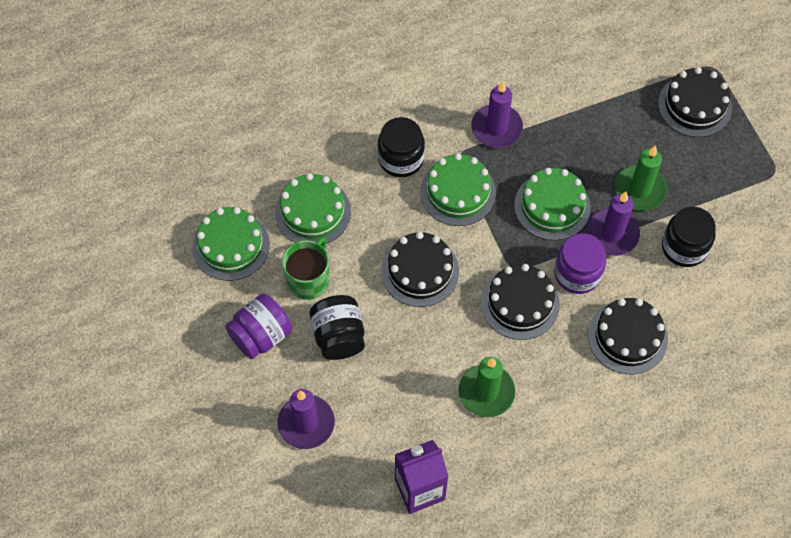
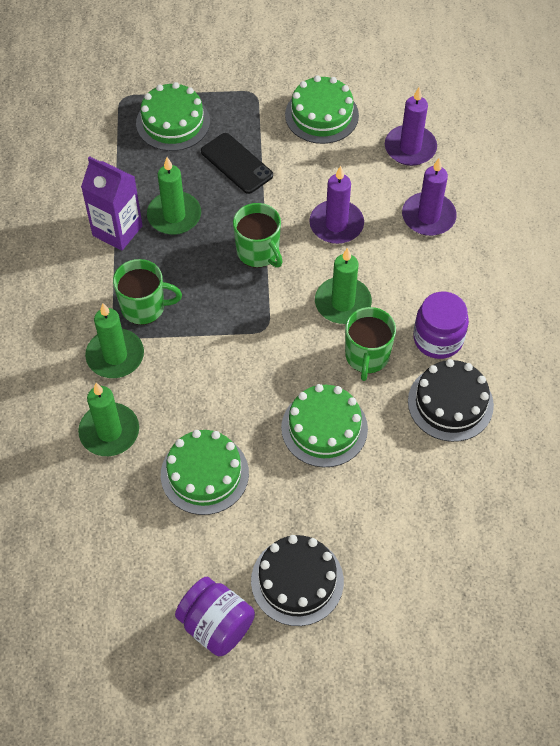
black cake: [381,232,459,307] [481,264,560,340] [588,298,668,375] [658,67,732,137] = 4 -> [251,535,344,626] [408,359,494,442] = 2
black jar: [309,295,365,360] [378,117,425,177] [662,207,716,267] = 3 -> none = 0
black phone: none = 0 -> [201,133,273,194] = 1
green candle: [459,357,515,417] [614,146,668,211] = 2 -> [78,383,139,456] [85,303,144,378] [147,157,201,235] [315,248,372,324] = 4
green mug: [282,237,329,300] = 1 -> [113,259,182,325] [233,203,283,268] [345,307,396,381] = 3

